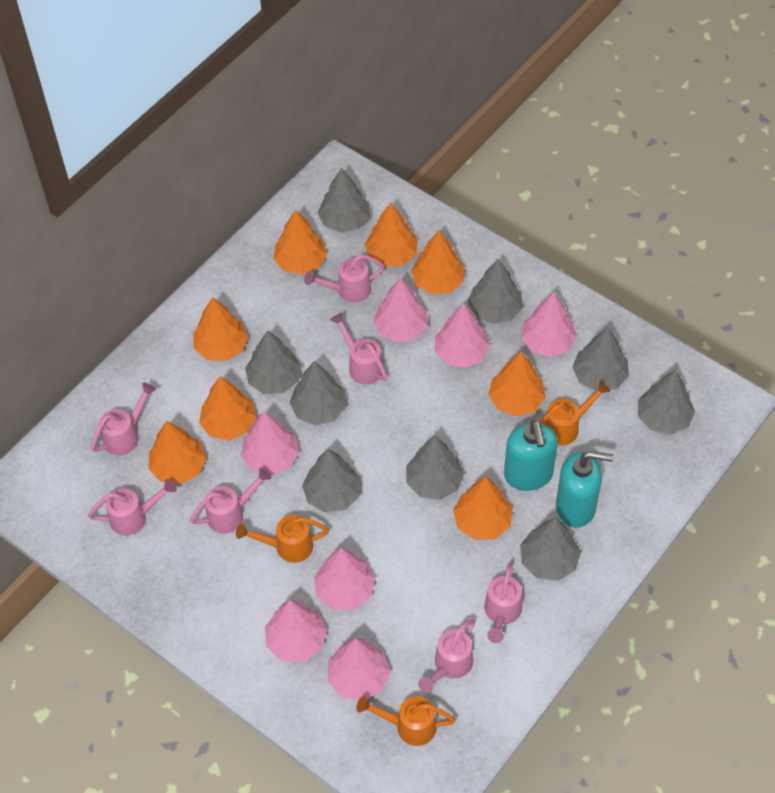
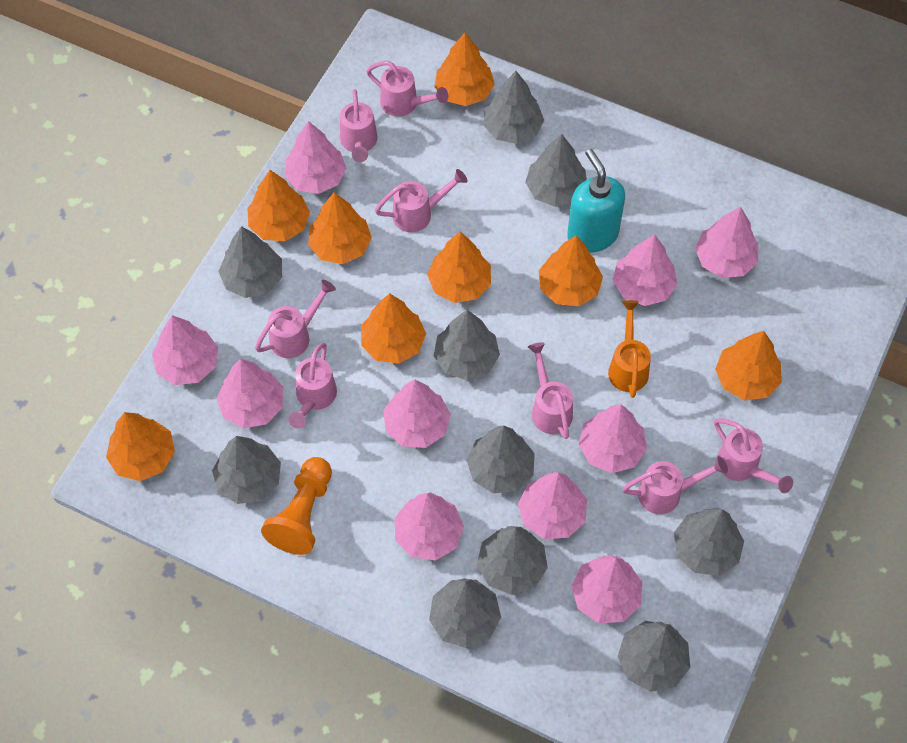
grey tree: [245,330,301,394] [289,361,346,425] [302,449,361,513] [318,168,370,233] [406,436,465,500] [468,259,522,324] [520,517,581,581] [572,327,629,391] [638,370,695,435] = 9 -> [212,436,281,504] [218,226,282,298] [429,578,501,648] [434,310,500,380] [466,426,535,493] [477,526,548,595] [483,71,544,144] [525,134,587,207] [618,621,690,692] [674,508,744,576] = 10
orange pawn: none = 0 -> [261,457,332,555] = 1
orange watering can: [236,515,329,563] [356,696,456,746] [539,381,610,445] = 3 -> [608,300,651,398] = 1
pink tree: [241,411,299,475] [265,600,327,662] [314,548,375,610] [328,638,390,700] [373,278,428,342] [435,303,490,368] [521,292,577,357] = 7 -> [152,315,218,385] [216,359,283,428] [284,121,346,194] [383,380,451,448] [395,492,464,560] [518,472,587,539] [571,555,642,623] [579,404,647,473] [613,234,677,306] [695,207,758,278] = 10
pink watering can: [88,479,177,536] [91,383,156,456] [190,468,271,534] [304,255,385,303] [330,313,387,385] [418,619,475,693] [484,562,522,643] = 7 -> [255,280,336,358] [288,343,337,428] [340,89,377,162] [366,61,448,117] [375,169,467,232] [528,342,573,439] [622,457,728,514] [714,418,793,493] = 8
turquoise soap dispenser: [504,420,558,491] [556,451,613,528] = 2 -> [567,149,625,253] = 1

